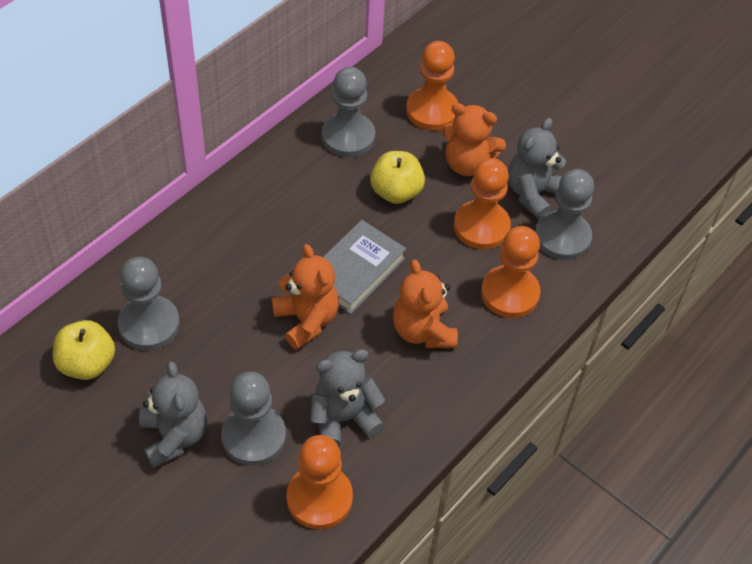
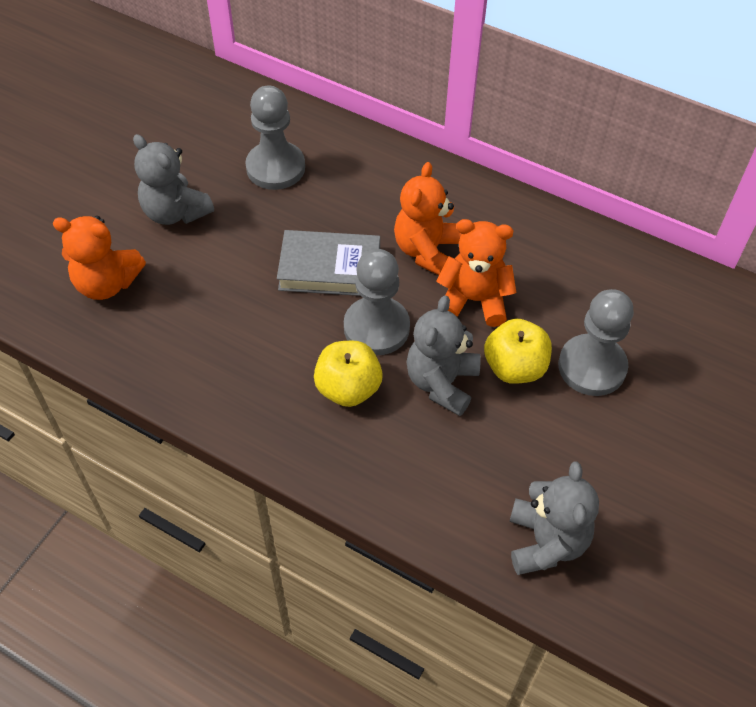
grey pawn: [118,257,180,350] [221,371,286,466] [322,67,375,157] [535,169,594,260] = 4 -> [245,85,305,190] [344,249,410,355] [558,289,634,396] = 3
orange pawn: [287,435,353,529] [406,41,458,131] [454,158,511,250] [481,226,541,318] = 4 -> none = 0

